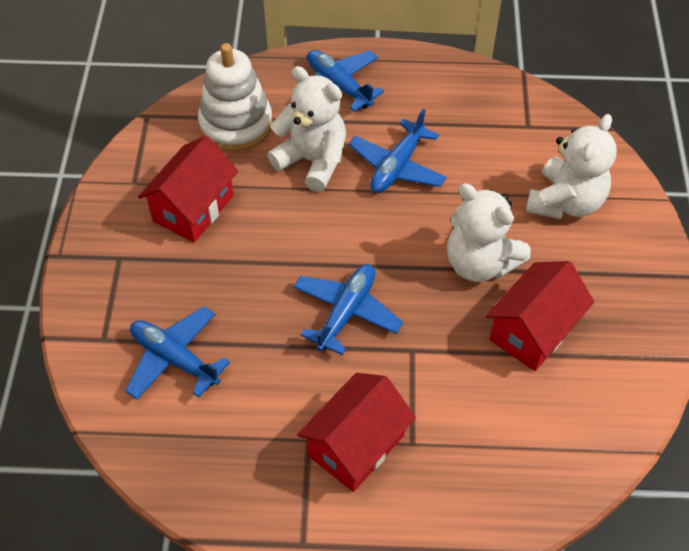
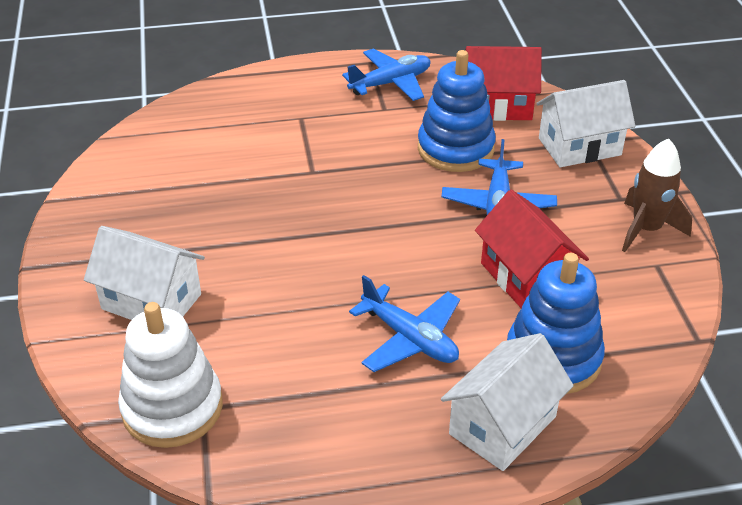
blue plane: [125,306,230,400] [294,264,403,355] [307,50,384,112] [348,108,447,193] = 4 -> [342,48,430,101] [349,275,460,372] [441,139,557,215] = 3
blue stacking toy: none = 0 -> [418,50,496,172] [507,253,605,394] = 2
brown rocket: none = 0 -> [622,138,692,252] = 1
red house: [138,136,238,243] [297,373,416,492] [486,261,594,371] = 3 -> [465,46,542,121] [475,190,589,309] = 2
white house: none = 0 -> [84,226,205,320] [441,333,574,471] [536,80,636,167] = 3
white teddy bear: [267,66,346,192] [447,183,530,282] [526,114,617,219] = 3 -> none = 0

